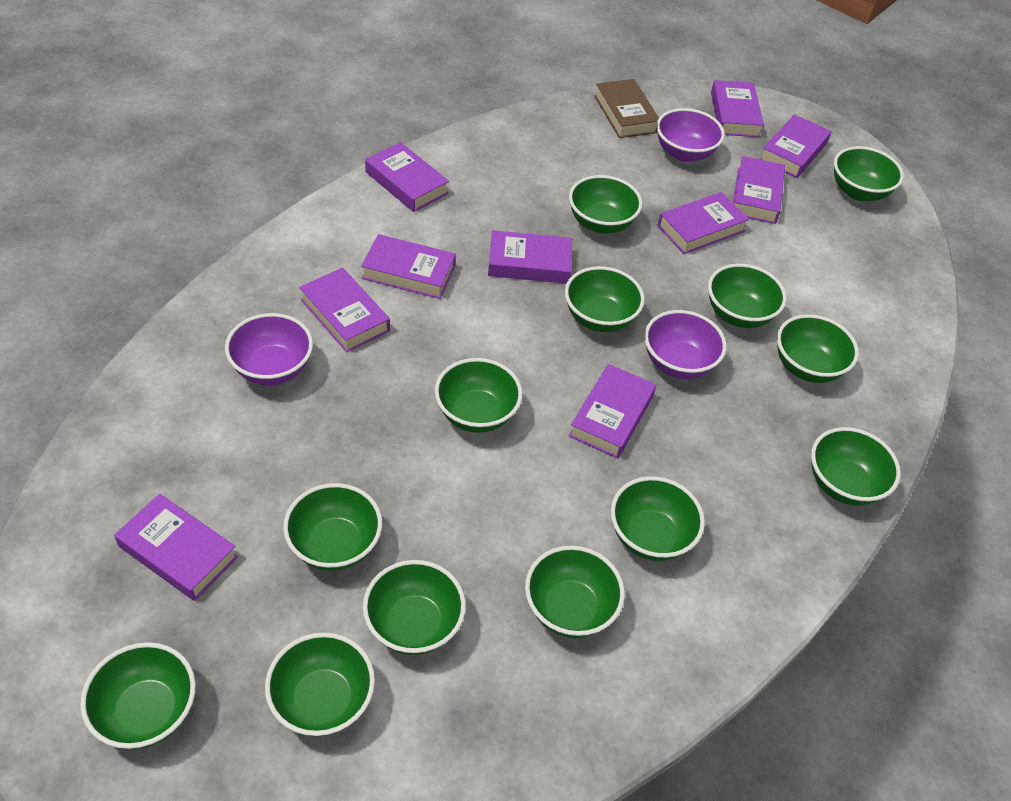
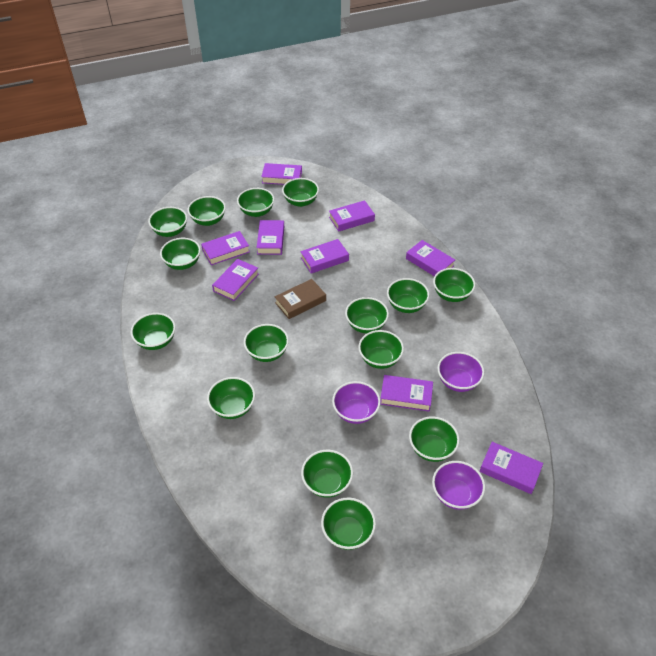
green bowl: [80,642,196,749] [265,632,375,737] [283,483,382,571] [363,560,466,655] [435,358,523,433] [525,545,625,638] [565,266,645,332] [569,175,642,234] [611,476,705,561] [708,264,786,328] [777,314,859,383] [811,427,901,506] [834,146,904,201] = 13 -> [130,313,176,350] [148,207,187,237] [160,238,201,270] [187,196,226,226] [207,377,255,419] [237,188,274,217] [244,324,289,362] [282,178,319,207] [301,450,353,498] [321,498,376,550] [345,297,389,333] [358,330,404,369] [387,278,429,313] [409,416,460,462] [433,268,475,302] = 15
purple book: [114,494,238,601] [299,267,390,353] [361,234,456,299] [365,142,449,212] [488,230,572,284] [569,364,656,459] [658,192,749,254] [711,80,764,137] [733,156,785,224] [760,114,832,178] = 10 -> [201,231,250,265] [212,259,259,301] [257,220,284,255] [261,163,302,185] [300,239,349,274] [329,200,375,232] [380,375,433,412] [406,240,455,276] [479,442,543,494] = 9

